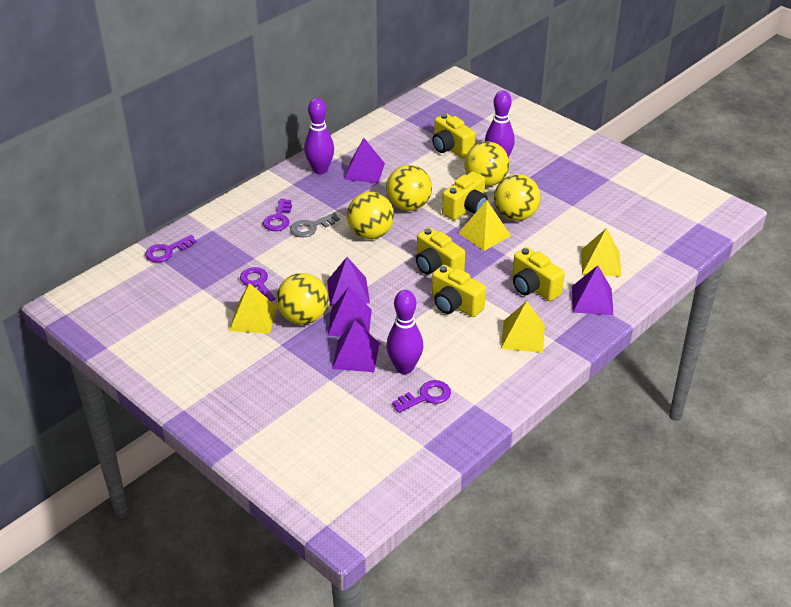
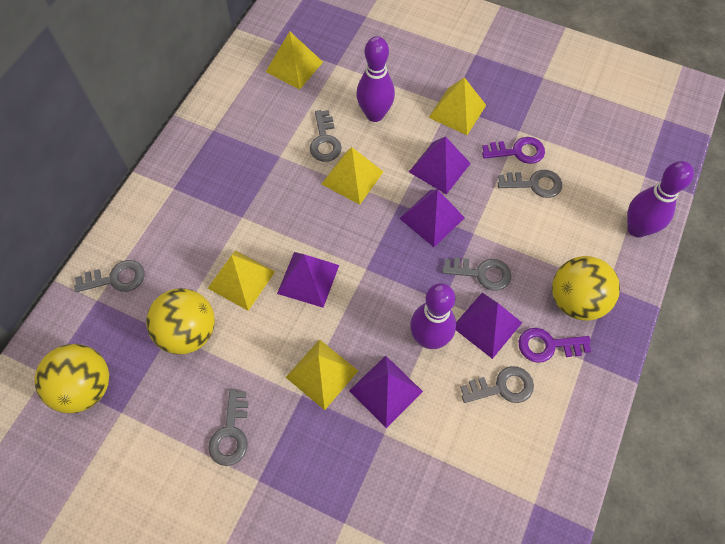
grey key: [290,213,340,237] = 1 -> [74,260,145,292] [208,389,248,466] [310,110,342,162] [442,257,511,291] [460,366,534,403] [497,170,562,198] = 6
purple key: [145,235,197,262] [240,267,275,301] [263,199,292,231] [392,380,451,413] = 4 -> [482,137,545,164] [519,328,591,363] = 2
yellow ball: [276,273,328,325] [347,192,394,239] [386,165,432,211] [465,141,510,187] [494,174,541,221] = 5 -> [35,344,109,413] [146,288,215,354] [552,256,620,321] = 3
yellow camera: [416,228,465,275] [432,113,476,159] [432,265,486,317] [442,171,488,220] [512,247,565,301] = 5 -> none = 0
yellow pyramid: [229,283,277,334] [459,200,511,251] [501,301,545,353] [581,228,621,277] = 4 -> [208,251,275,311] [266,31,323,90] [286,340,358,410] [322,147,383,205] [428,77,486,135] = 5

